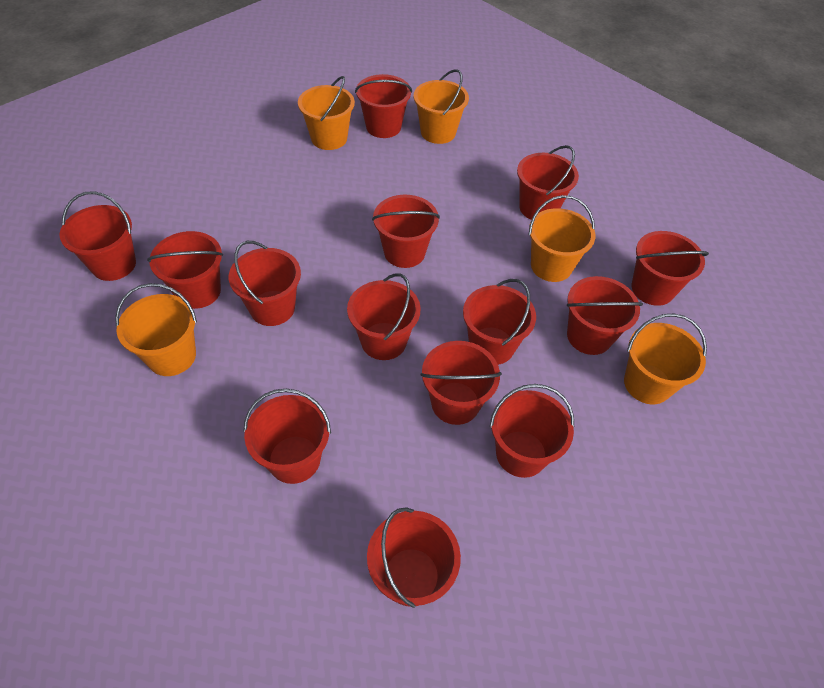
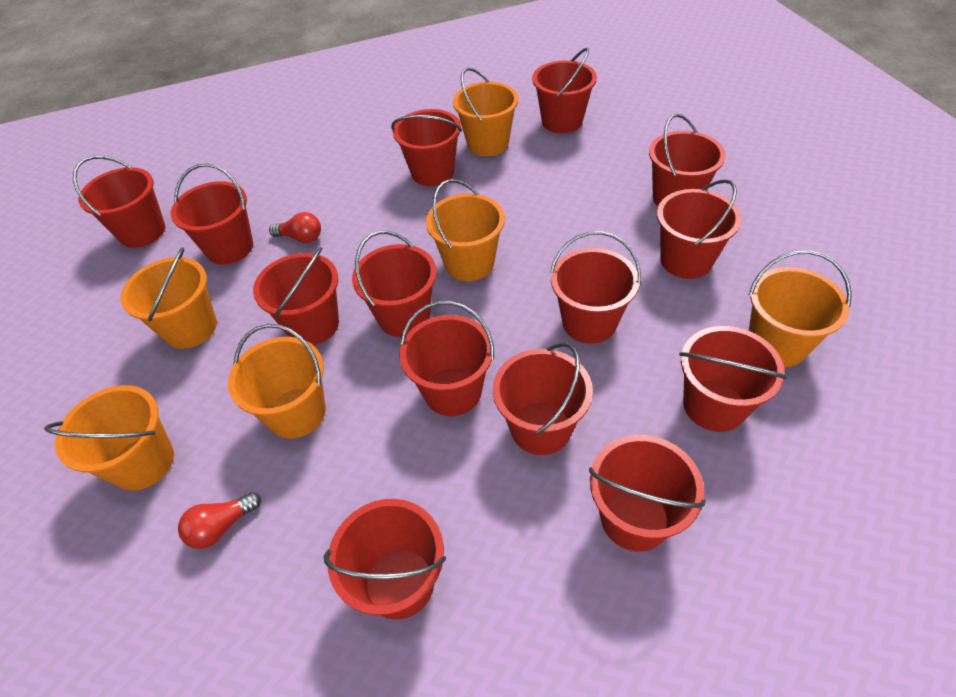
orange bucket: [115,283,197,376] [298,76,355,150] [414,69,469,144] [529,195,595,282] [624,314,707,404] = 5 -> [44,385,174,491] [120,247,217,349] [228,324,326,439] [426,179,505,281] [453,67,518,156] [748,250,852,367] = 6
red light bulb: none = 0 -> [178,492,261,549] [269,212,321,243] = 2

